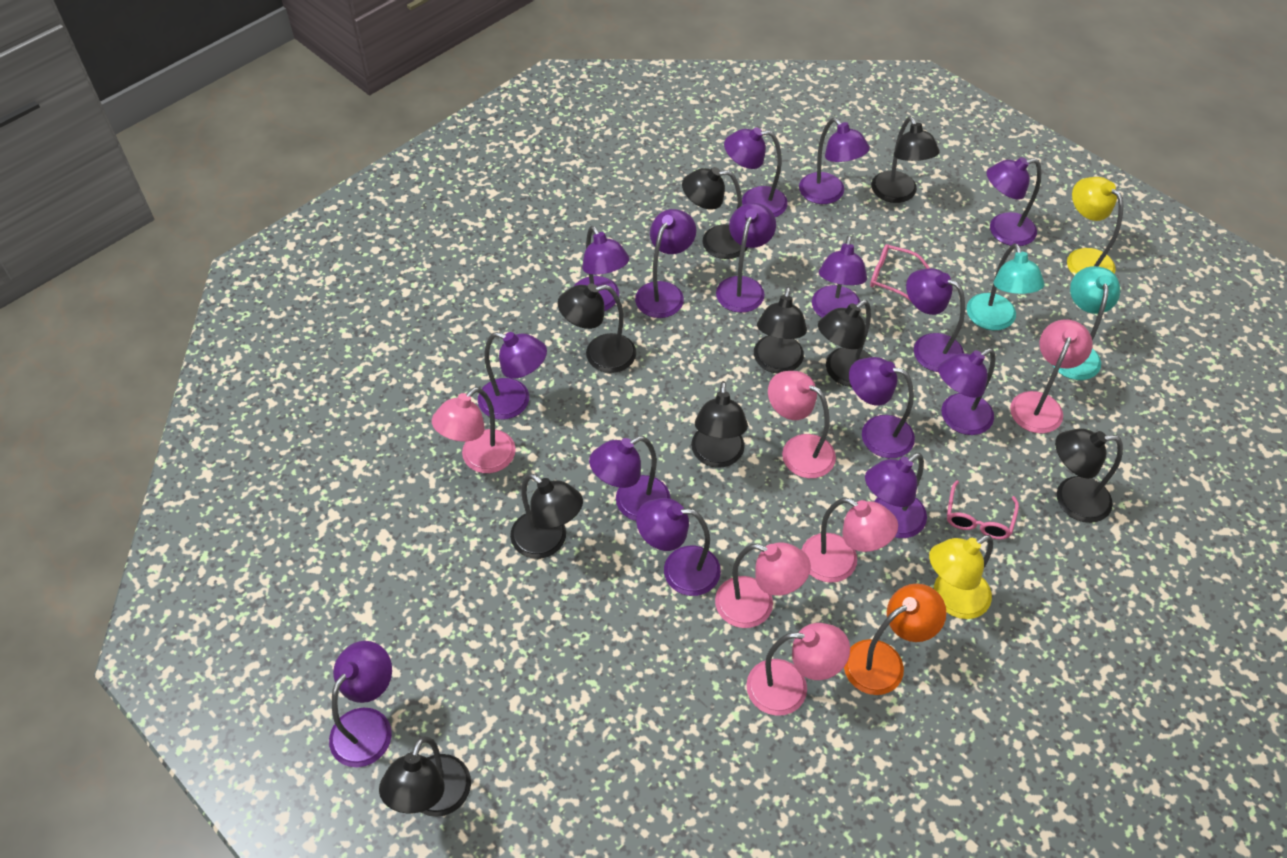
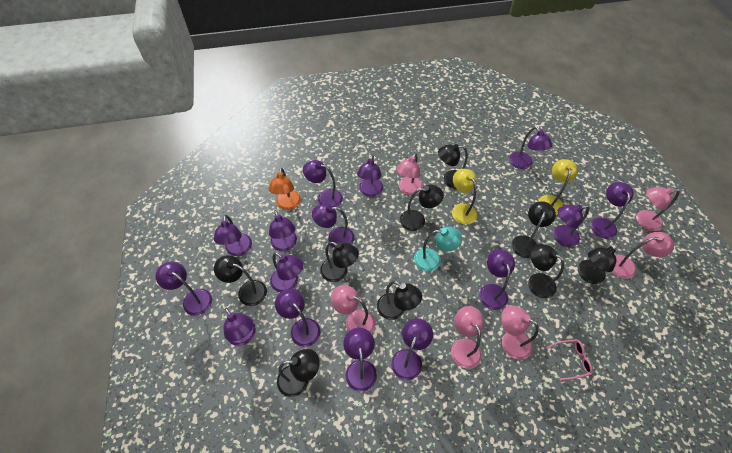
pink glasses: [870,244,930,301] [947,480,1019,540] = 2 -> [547,339,593,381] = 1
turquoise lamp: [967,243,1045,330] [1053,266,1120,380] = 2 -> [414,226,462,271] = 1

